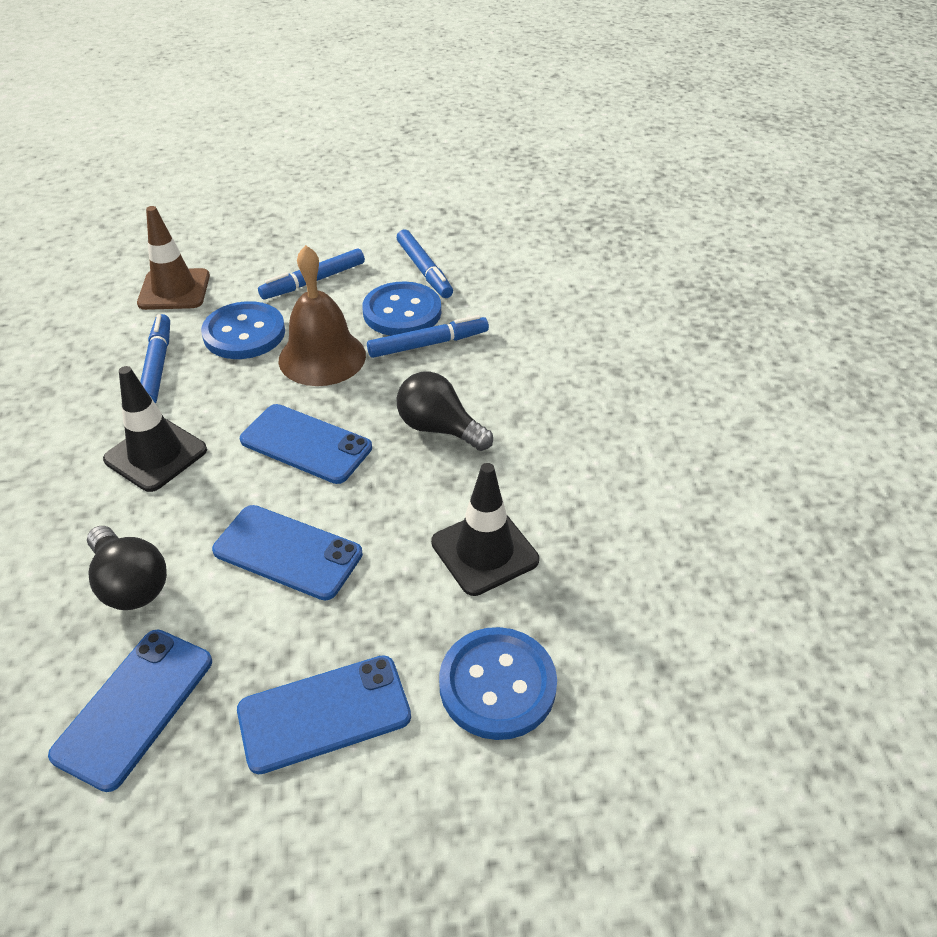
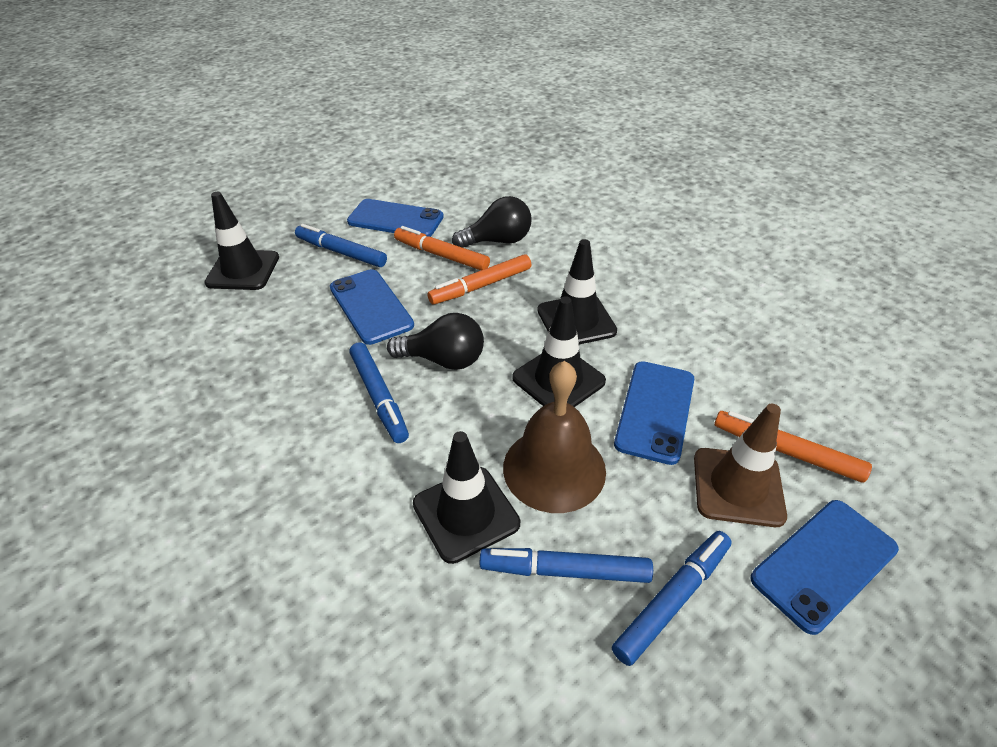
black traffic cone: [103,366,207,492] [431,463,539,596] = 2 -> [205,192,279,290] [413,431,520,564] [512,296,606,407] [538,239,617,345] = 4
blue button: [201,301,285,359] [362,281,441,336] [439,627,557,740] = 3 -> none = 0
orange marker: none = 0 -> [394,226,490,270] [427,254,531,304] [714,411,872,483] = 3

